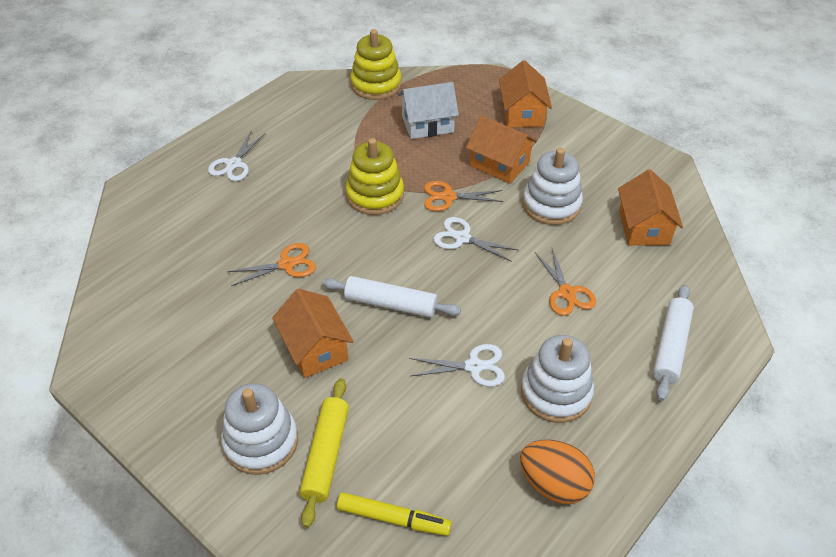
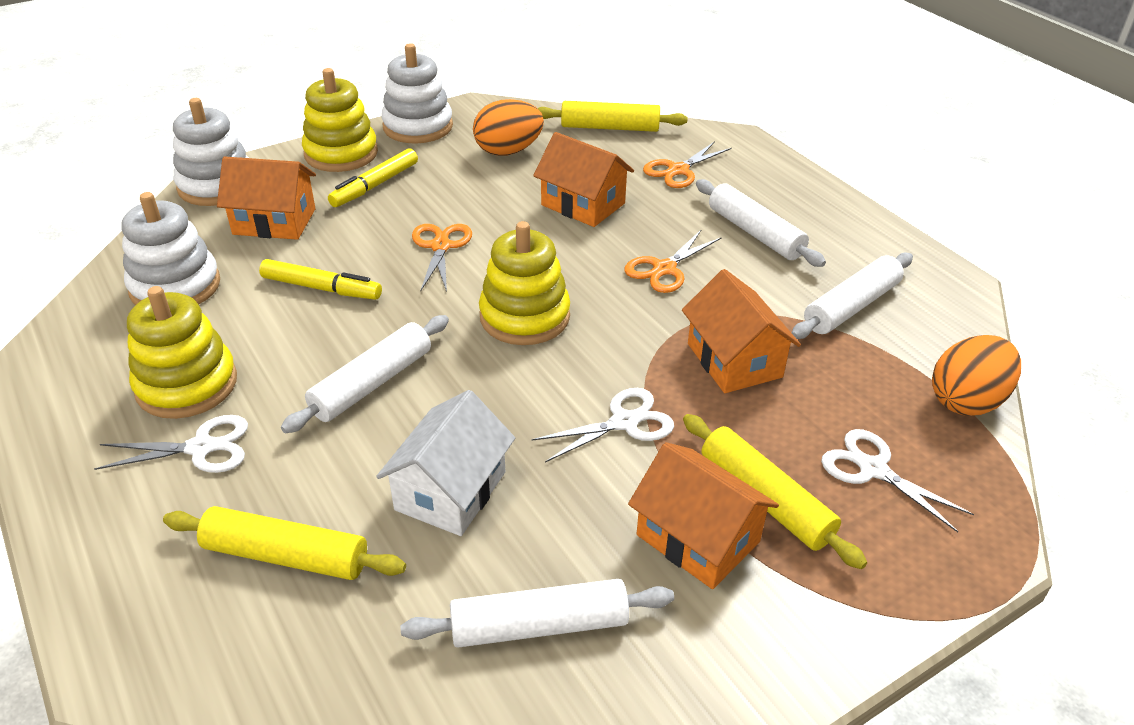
orange egg: [520,440,595,504] = 1 -> [473,99,544,156] [932,335,1021,416] = 2
white rolling pin: [322,276,461,318] [653,285,694,401] = 2 -> [281,315,449,433] [400,579,674,648] [696,179,826,267] [792,252,913,339] = 4
yellow marker: [337,492,452,536] = 1 -> [259,259,382,300] [328,148,418,207] = 2
yellow rolling pin: [300,378,349,528] = 1 -> [163,506,406,580] [537,101,688,132] [683,414,867,569] = 3
yellow stacking toy: [345,138,404,215] [350,29,401,100] = 2 -> [127,286,237,419] [302,68,378,172] [479,221,570,345] = 3

